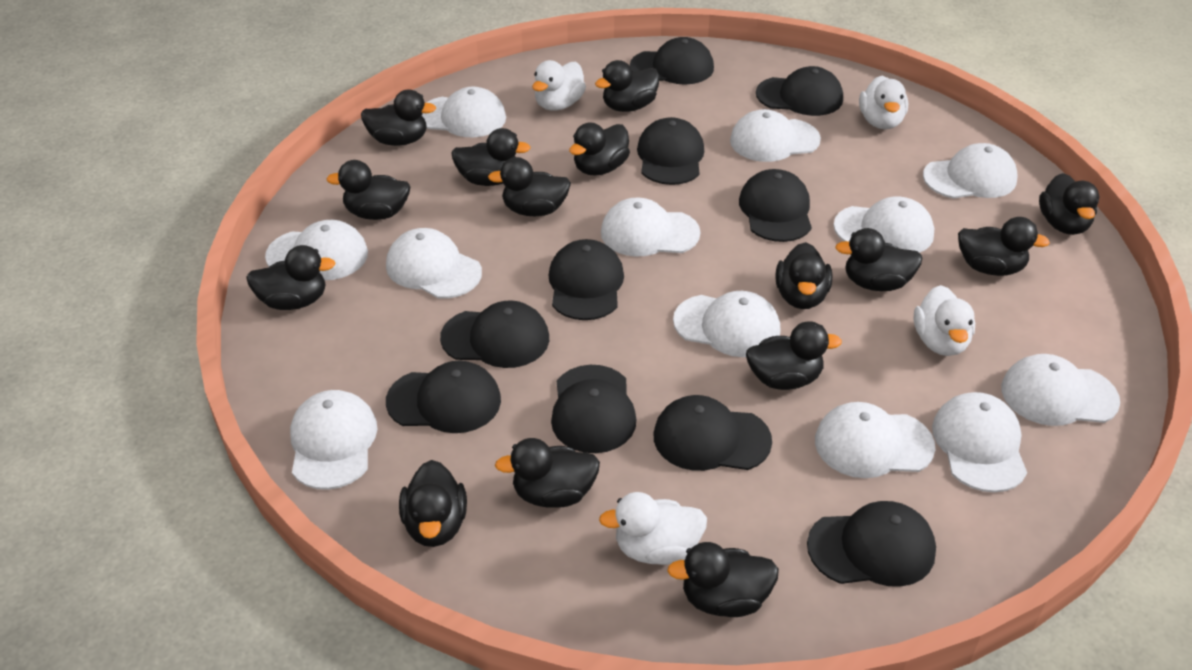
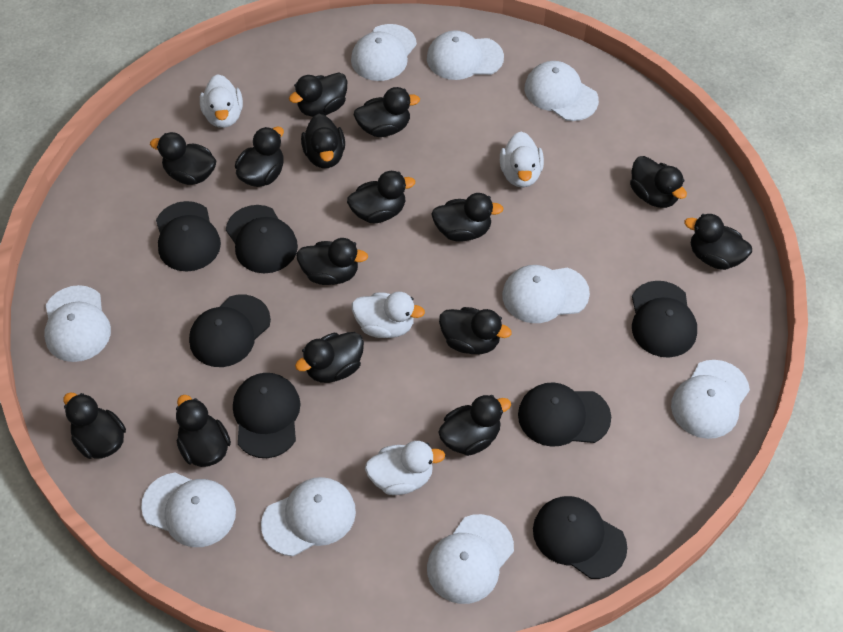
black cap: [386,361,501,433] [440,300,549,368] [548,239,624,320] [551,365,636,453] [630,37,714,85] [637,117,704,185] [654,395,772,471] [739,169,812,242] [756,66,843,116] [807,501,936,587] = 10 -> [156,201,221,272] [189,295,271,367] [226,205,298,273] [233,373,300,458] [518,382,611,447] [533,496,627,579] [632,281,697,358] = 7
white cap: [265,220,368,280] [290,390,377,490] [386,228,482,299] [422,87,506,137] [601,197,700,257] [673,291,780,357] [730,109,821,162] [815,402,935,478] [833,197,934,253] [923,143,1018,199] [932,392,1027,493] [1001,354,1120,426] = 12 -> [44,285,111,362] [141,473,236,547] [261,477,356,556] [351,24,417,81] [427,30,504,80] [427,514,514,604] [502,265,590,323] [524,61,599,121] [671,360,750,439] = 9

